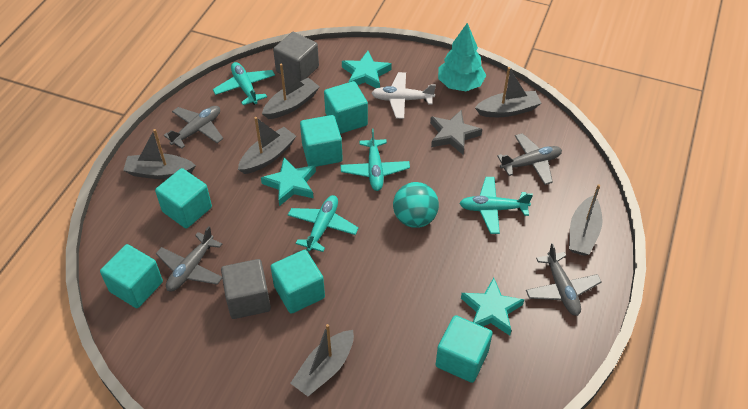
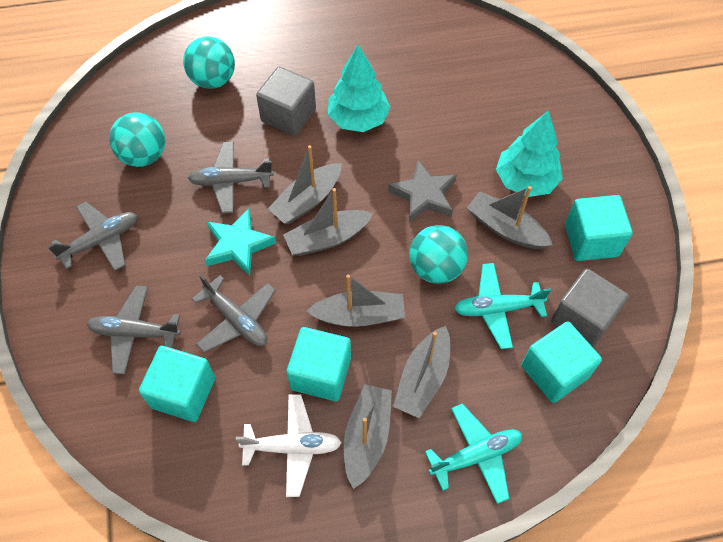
turquoise ball: [393,182,439,228] = 1 -> [109,112,165,167] [183,36,235,89] [409,225,468,284] = 3
turquoise cube: [100,244,163,308] [155,168,212,229] [271,250,325,314] [300,115,343,167] [324,81,368,134] [436,315,493,383] = 6 -> [139,346,215,422] [287,327,351,401] [521,321,602,403] [565,195,632,261] = 4
turquoise plane: [213,62,275,105] [288,195,359,252] [341,128,410,191] [459,177,533,234] = 4 -> [425,403,522,504] [454,263,551,349] = 2
turquoise star: [261,158,316,206] [342,51,392,88] [461,278,524,336] = 3 -> [205,208,276,276] = 1
turquoise tree: [438,23,486,91] = 1 -> [328,45,391,132] [496,110,563,197] = 2

